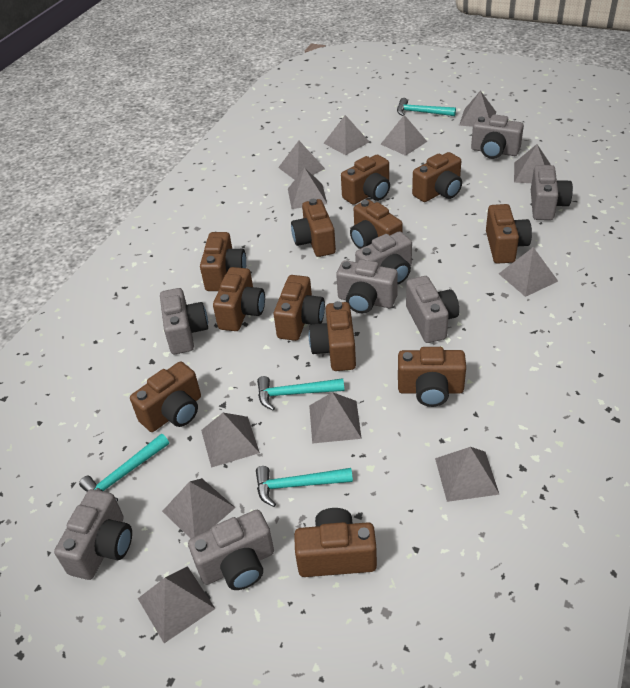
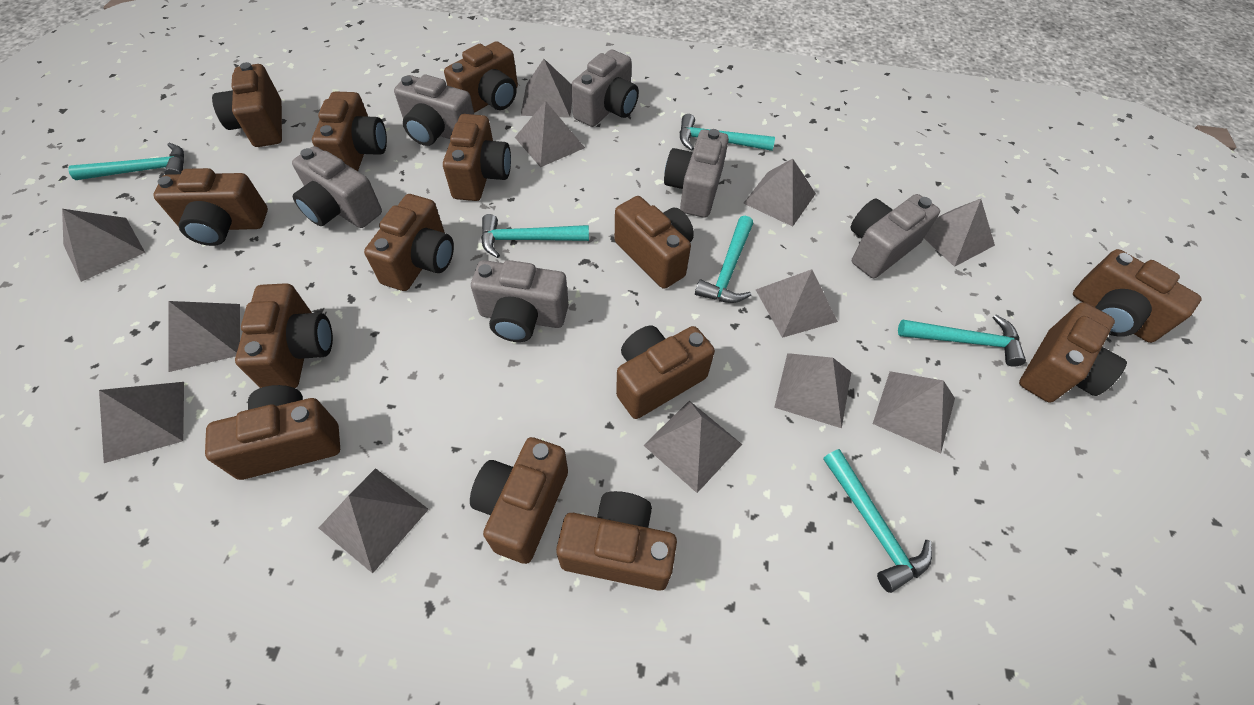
brown camera: [130,362,201,432] [200,232,246,291] [213,267,265,331] [274,275,325,341] [291,199,336,257] [294,508,377,577] [309,301,356,371] [341,155,390,205] [350,200,403,249] [398,347,466,407] [412,152,462,202] [486,204,532,264] = 12 -> [153,168,268,246] [205,385,340,480] [212,62,282,147] [235,283,333,388] [312,91,387,171] [364,194,454,291] [443,114,511,201] [444,41,518,113] [470,437,568,564] [556,491,677,591] [615,196,694,289] [616,326,715,419] [1019,302,1127,402] [1073,249,1202,343] = 14
grey camera: [54,489,132,580] [160,288,208,354] [188,510,274,590] [336,259,398,313] [355,231,412,284] [406,276,459,343] [471,114,524,159] [531,165,573,220] = 8 -> [292,146,382,228] [394,74,474,146] [471,260,569,342] [571,49,639,127] [664,129,729,218] [851,194,940,278] = 6
turquoise hammer: [79,434,169,501] [256,466,353,507] [257,376,344,410] [397,98,456,116] = 4 -> [68,143,184,180] [481,214,589,258] [680,114,775,151] [695,216,753,303] [823,449,932,593] [898,315,1026,367] = 6

